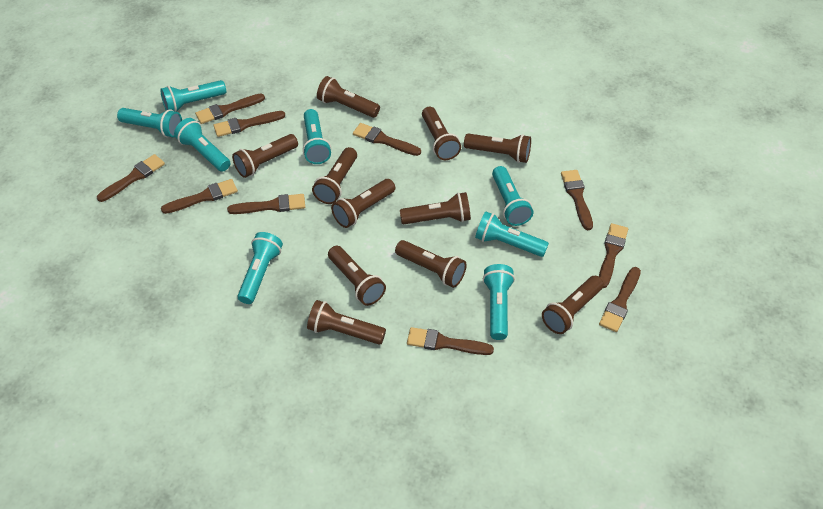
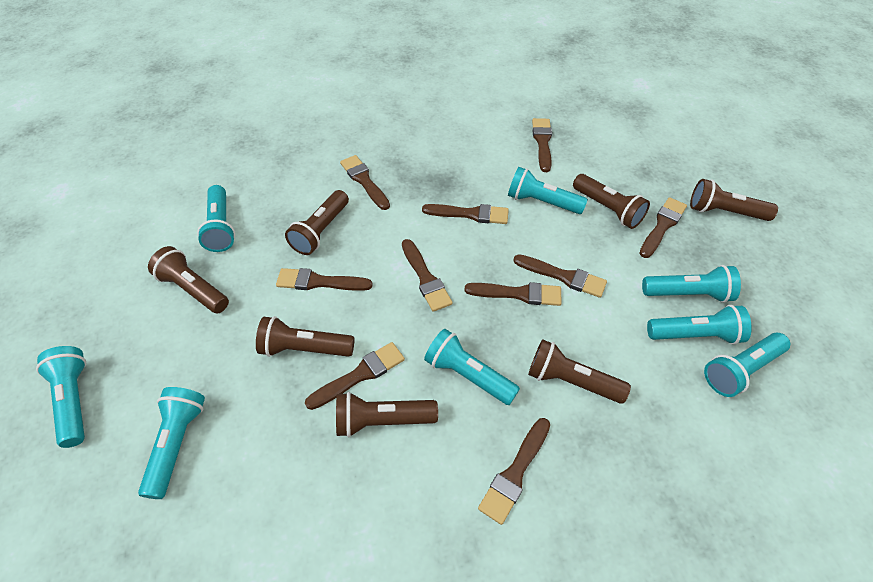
brown flashlight: [232,134,298,178] [307,300,386,344] [312,147,357,204] [317,76,380,118] [328,246,386,306] [331,179,395,228] [395,240,467,288] [400,192,471,224] [422,107,461,160] [464,134,531,163] [542,276,604,334] = 11 -> [148,246,229,313] [256,316,355,357] [285,190,349,255] [336,392,438,437] [528,339,631,404] [573,174,650,229] [690,179,778,221] = 7

